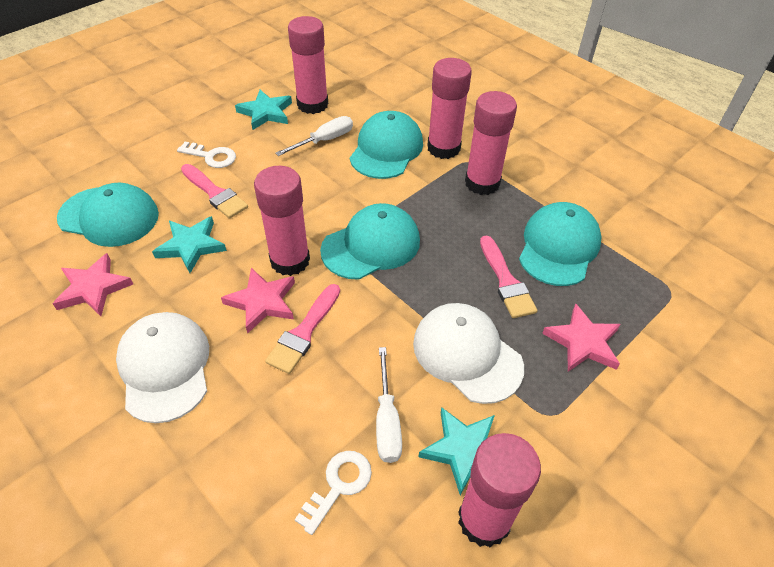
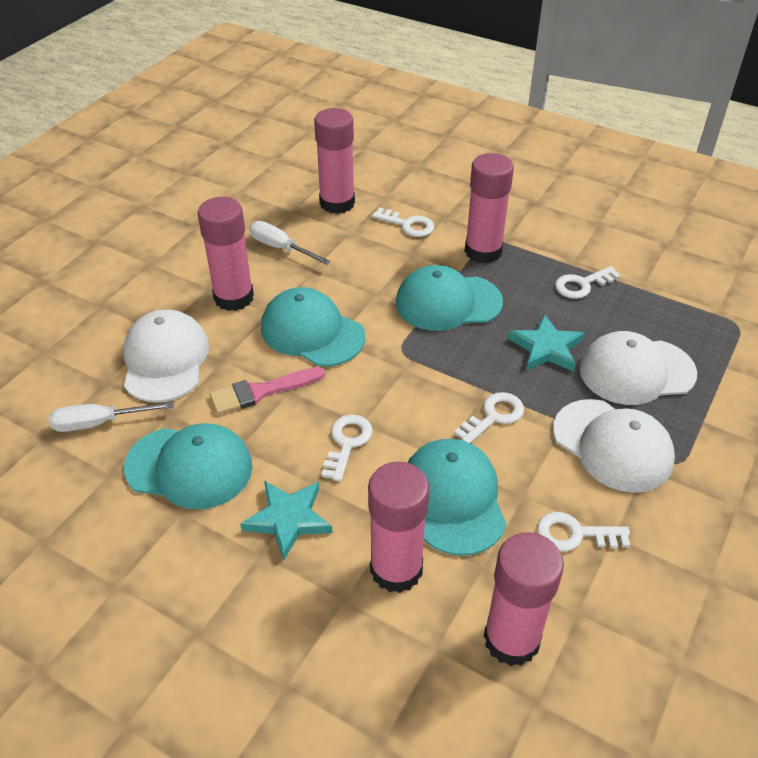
pink brush: [181,164,248,219] [265,284,340,374] [480,235,537,318] = 3 -> [210,367,325,415] = 1
pink star: [53,253,133,316] [221,268,295,333] [542,304,621,372] = 3 -> none = 0
turquoise star: [152,216,227,273] [235,90,292,130] [418,407,495,495] = 3 -> [240,481,332,560] [508,314,585,372] = 2
white cap: [116,312,209,423] [413,303,524,404] = 2 -> [123,309,209,402] [553,399,675,493] [579,331,697,405] = 3
white key: [177,142,236,168] [295,451,372,535] = 2 -> [322,415,373,481] [372,207,435,237] [454,392,524,443] [537,512,630,551] [555,266,621,299] = 5

